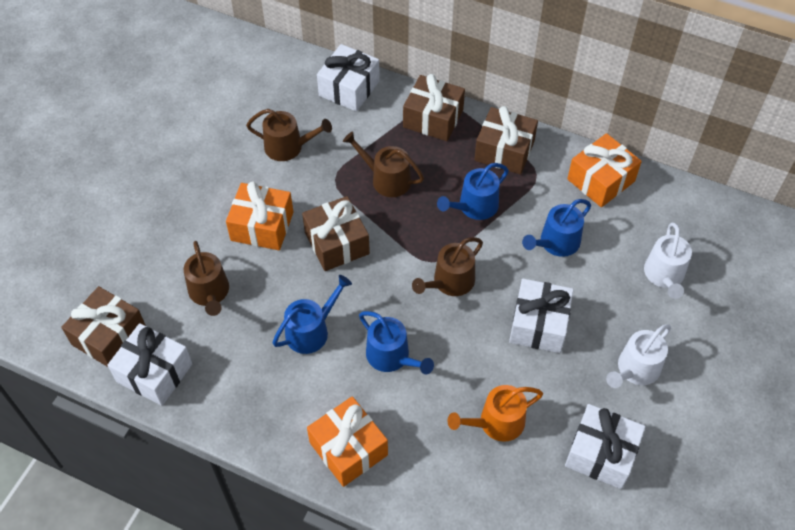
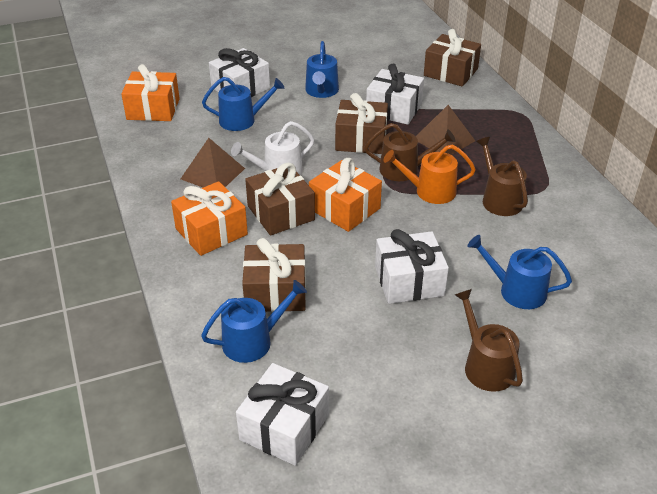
brown pyramid: none = 0 -> [181,138,245,187] [416,105,475,155] = 2
brown watering can: [183,241,229,316] [246,109,332,161] [343,131,424,197] [412,237,483,296] = 4 -> [365,123,456,181] [455,289,523,392] [476,137,528,216] = 3
white watering can: [606,324,671,388] [644,223,692,299] = 2 -> [231,121,314,176] = 1

